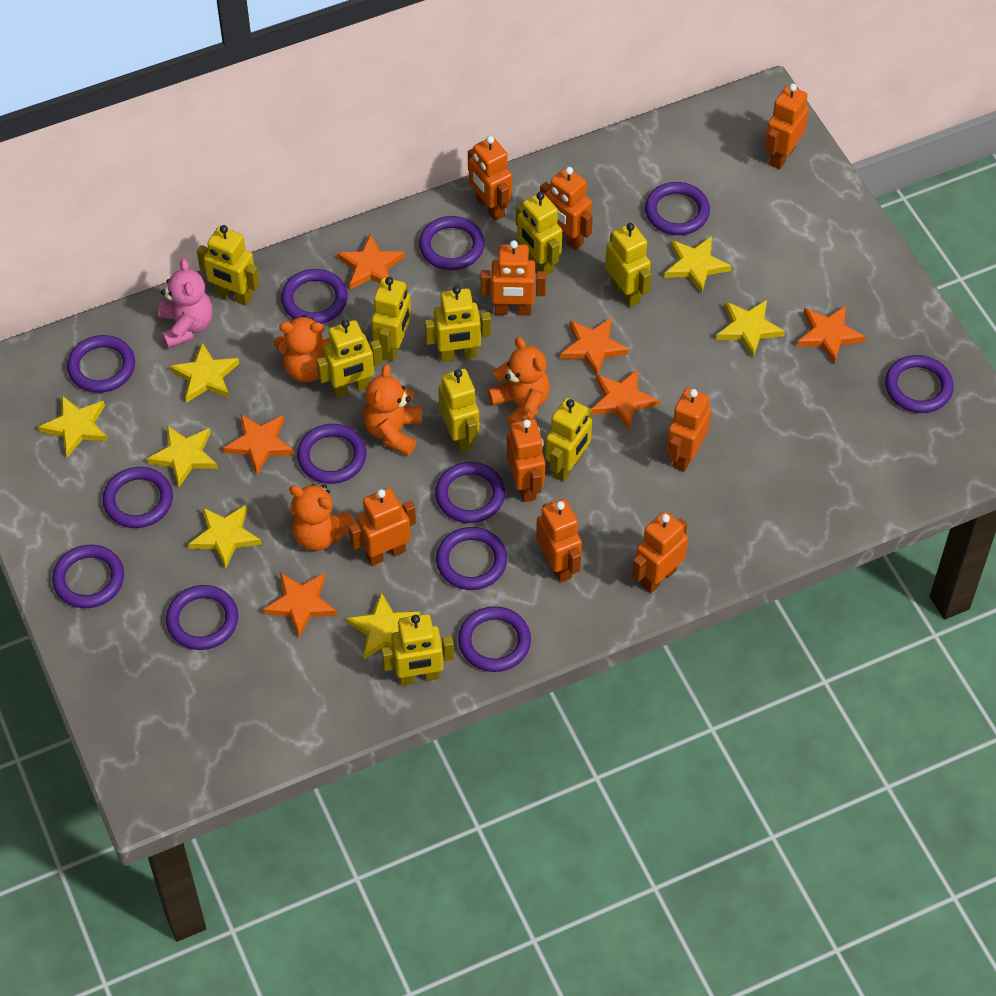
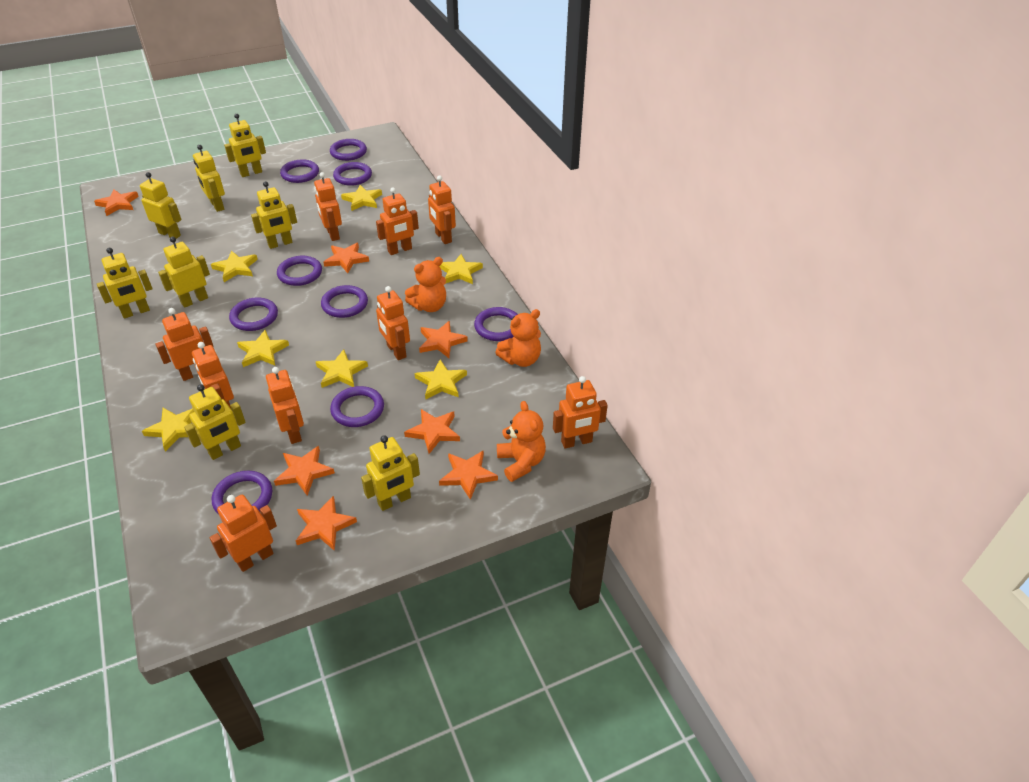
orange star: [223,414,294,474] [263,573,337,637] [337,234,404,289] [560,318,629,375] [592,370,659,430] [797,305,865,364] = 6 -> [94,190,139,216] [274,446,335,496] [296,495,357,551] [323,243,369,273] [404,409,460,454] [419,321,468,358] [439,450,498,500] = 7
orange teddy bear: [274,315,330,382] [289,484,356,551] [363,364,422,456] [487,337,550,426] = 4 -> [405,257,446,312] [495,309,541,367] [497,401,546,482] = 3
pink teddy bear: [158,258,212,349] = 1 -> none = 0
purple ring: [52,545,124,608] [67,335,135,393] [102,467,173,528] [166,585,238,650] [281,269,348,324] [297,424,367,484] [419,216,485,270] [435,462,505,523] [436,527,507,590] [458,606,531,672] [645,182,710,235] [885,355,954,413] = 12 -> [212,471,272,513] [229,297,278,331] [277,256,322,286] [280,159,319,183] [321,285,368,318] [330,139,367,161] [330,386,384,427] [333,162,372,186] [474,307,518,341] = 9
yellow robot: [197,225,259,306] [316,319,383,398] [371,277,411,361] [381,614,454,685] [425,286,491,362] [438,369,479,453] [516,192,562,275] [545,398,593,482] [605,223,651,307] = 9 -> [97,248,153,318] [140,172,181,239] [158,237,210,308] [184,384,246,460] [193,145,225,212] [224,114,266,177] [251,181,297,249] [361,435,420,511] = 8

